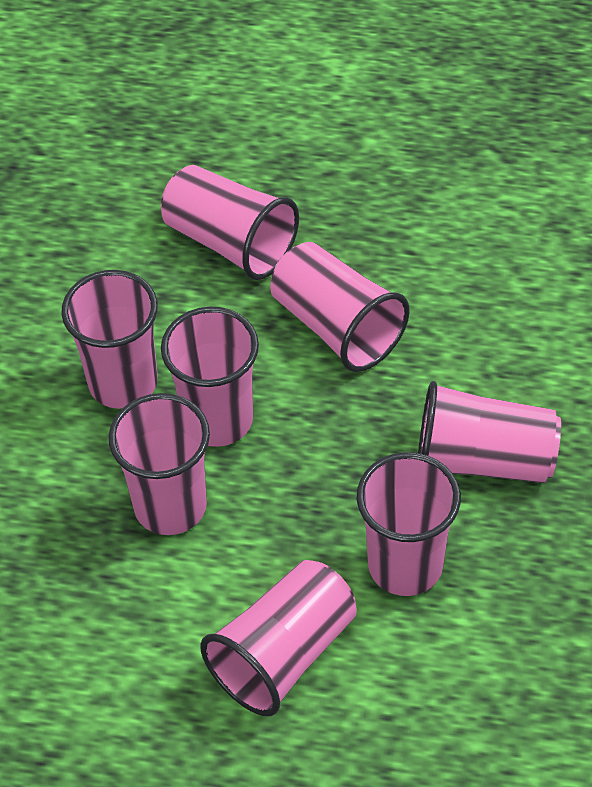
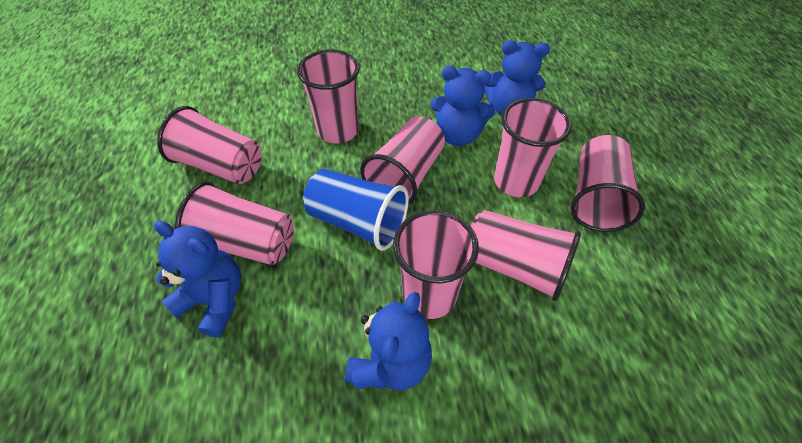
blue cup: none = 0 -> [303,169,409,251] = 1
blue teddy bear: none = 0 -> [154,220,241,338] [345,292,432,390] [430,66,495,146] [485,40,550,116] = 4

